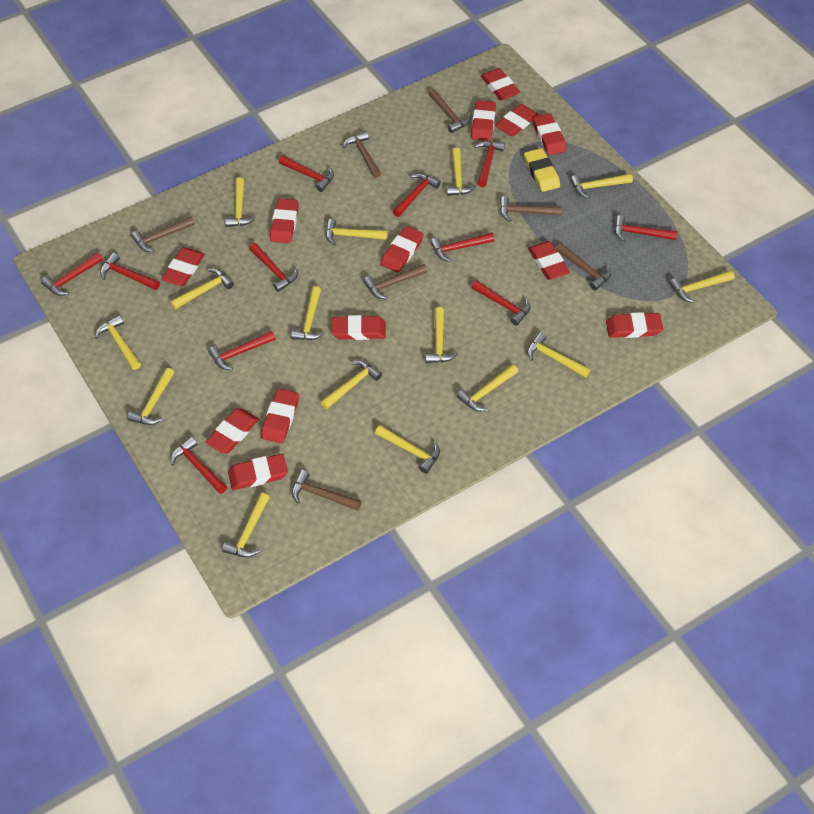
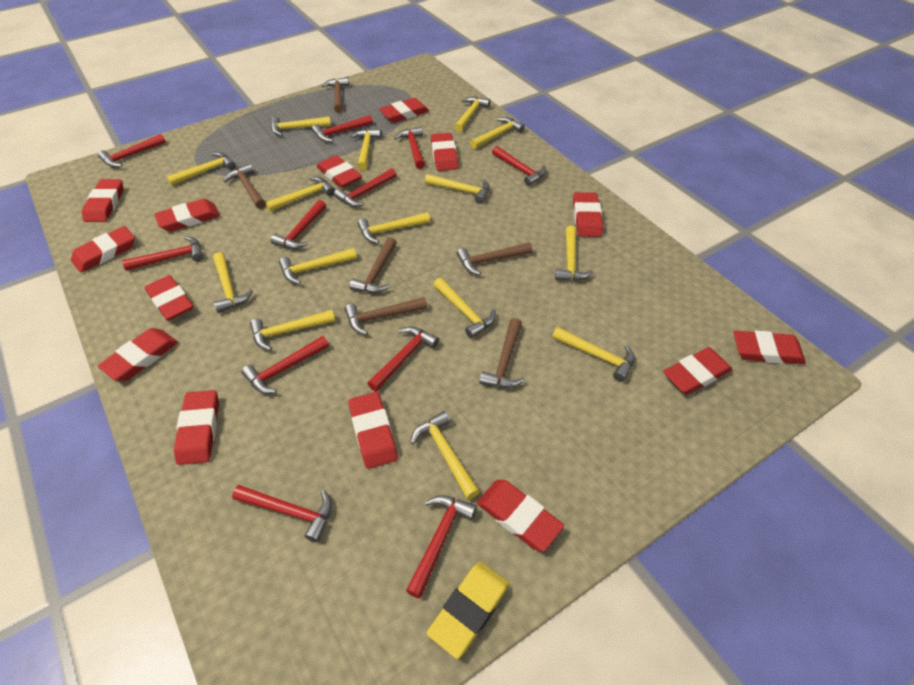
brown hammer: [131,216,195,252] [292,470,362,511] [343,131,381,178] [363,264,428,299] [429,89,471,133] [500,196,561,222] [556,243,611,291] = 7 -> [223,164,265,209] [322,77,349,113] [345,297,427,335] [349,237,397,293] [457,242,532,275] [479,318,525,388] = 6
red eraser: [161,247,205,286] [205,408,259,454] [228,454,288,490] [261,389,299,443] [270,198,299,243] [332,315,386,340] [381,226,424,272] [471,100,496,141] [481,68,520,100] [495,104,538,137] [528,241,570,280] [533,113,567,155] [606,312,663,338] = 13 -> [71,226,135,272] [82,179,123,222] [98,328,178,381] [145,275,193,321] [154,199,220,231] [174,390,219,465] [317,155,362,188] [348,392,398,469] [379,98,429,123] [431,133,459,171] [477,480,564,551] [573,192,603,237] [663,347,732,395] [733,331,806,364] = 14

